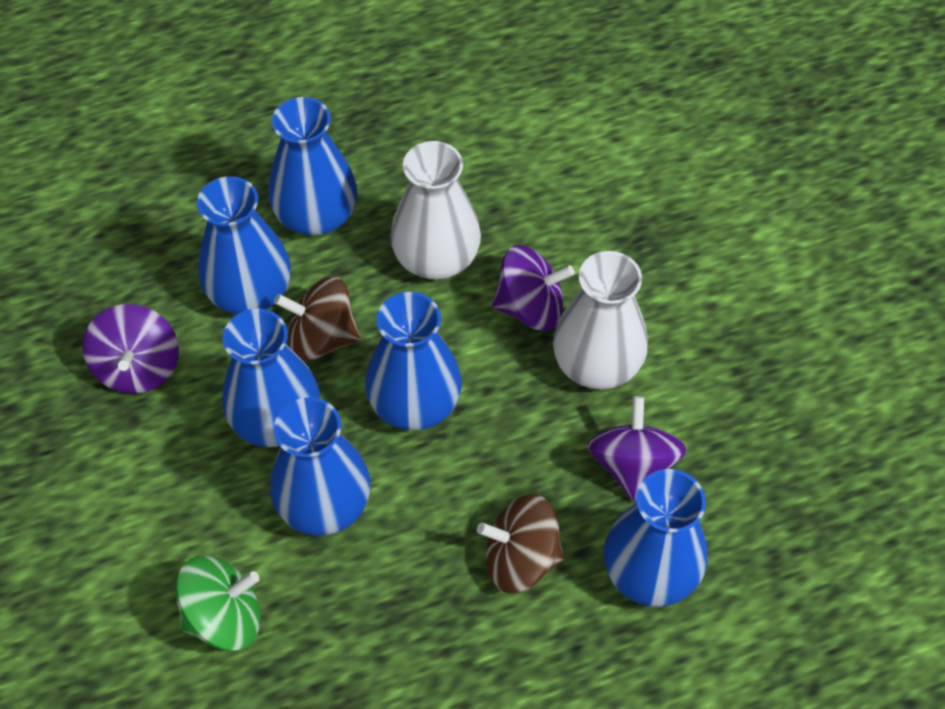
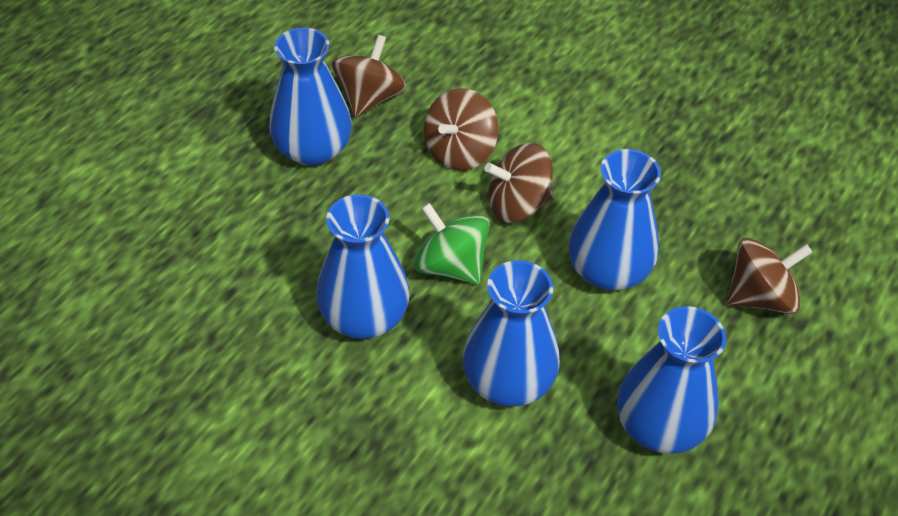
blue vase: [197,176,291,314] [222,308,320,447] [269,97,357,236] [270,397,371,536] [365,292,462,430] [604,469,707,607] = 6 -> [269,27,352,166] [316,194,410,339] [463,260,560,407] [569,149,661,290] [617,306,726,454] = 5
brown spinning top: [274,276,360,362] [477,494,564,594] = 2 -> [332,35,406,117] [424,88,499,171] [485,143,553,223] [727,238,812,314] = 4
purple spinning top: [82,304,179,393] [492,245,575,331] [587,396,686,502] = 3 -> none = 0
white vase: [390,141,481,280] [553,251,648,389] = 2 -> none = 0

